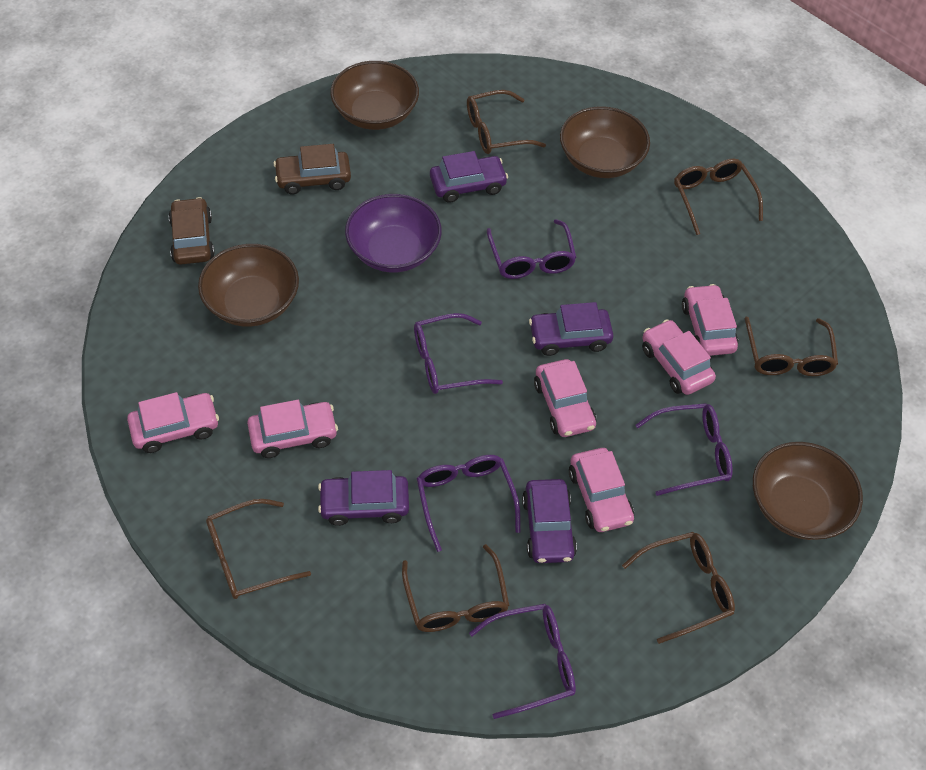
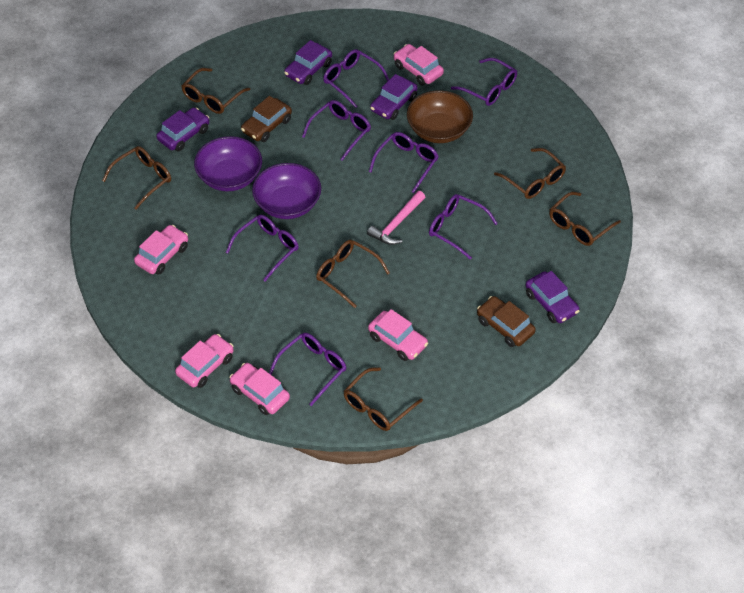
brown bowl: [198,244,299,327] [330,61,419,130] [560,106,650,178] [753,442,863,540] = 4 -> [407,90,473,143] = 1
pink car: [127,392,219,453] [247,400,338,458] [534,359,596,437] [569,448,634,532] [642,319,716,395] [682,284,738,356] = 6 -> [134,225,188,275] [175,334,234,388] [229,363,290,415] [368,309,428,361] [394,44,444,85] = 5
pink hammer: none = 0 -> [367,191,425,245] = 1
purple bowl: [345,194,442,273] = 1 -> [194,136,262,191] [252,163,321,219] = 2
purple glasses: [414,313,503,394] [417,455,521,552] [469,604,576,719] [487,219,577,279] [636,403,733,496] = 5 -> [226,215,299,281] [269,333,346,406] [302,100,371,161] [323,49,389,108] [369,132,439,193] [429,194,498,259] [451,58,517,106] = 7

